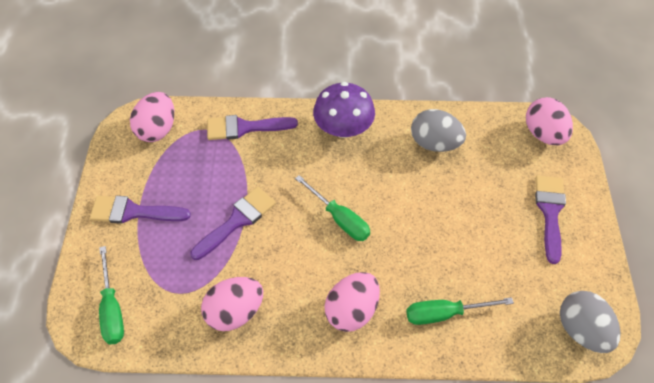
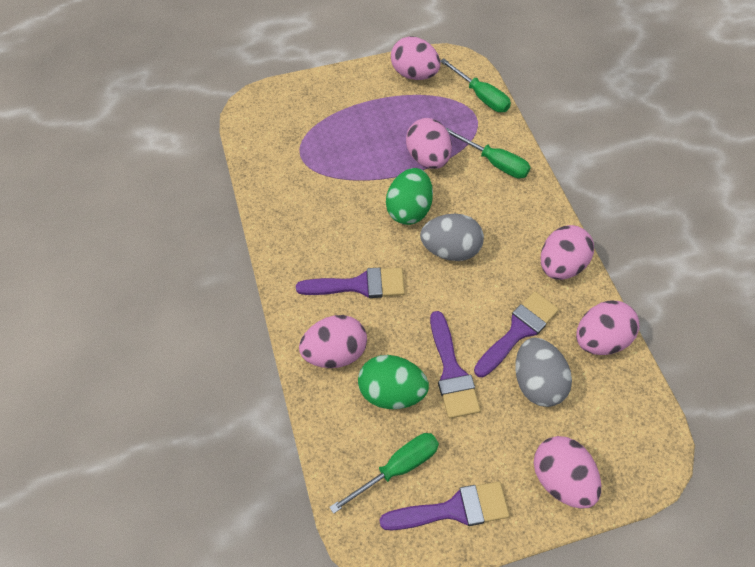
green egg: none = 0 -> [358,355,429,409] [386,168,433,225] = 2
pink egg: [130,92,174,142] [201,277,263,331] [324,272,380,332] [526,97,573,145] = 4 -> [299,315,367,368] [391,36,440,80] [406,118,452,169] [534,436,601,509] [541,225,594,280] [576,300,639,355] = 6
purple mushroom: [313,82,375,138] = 1 -> none = 0

